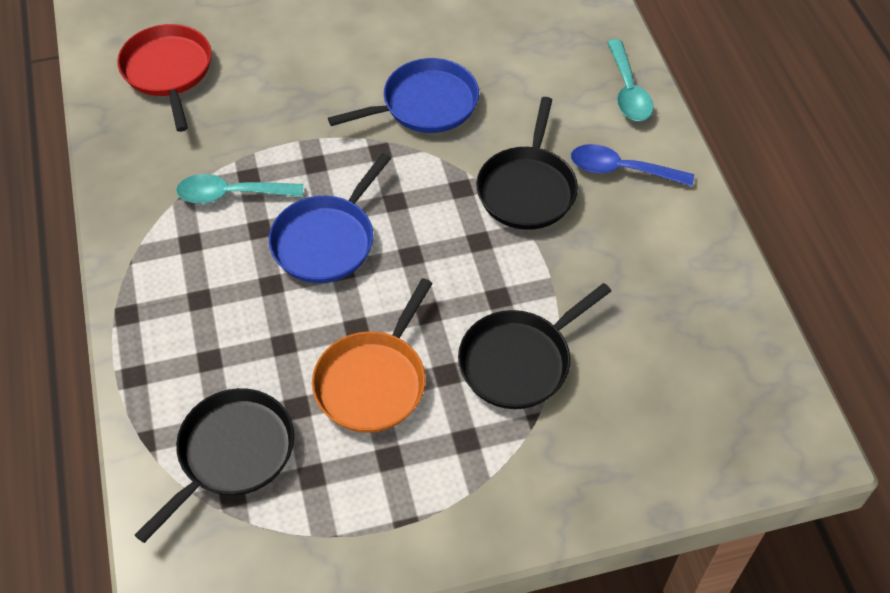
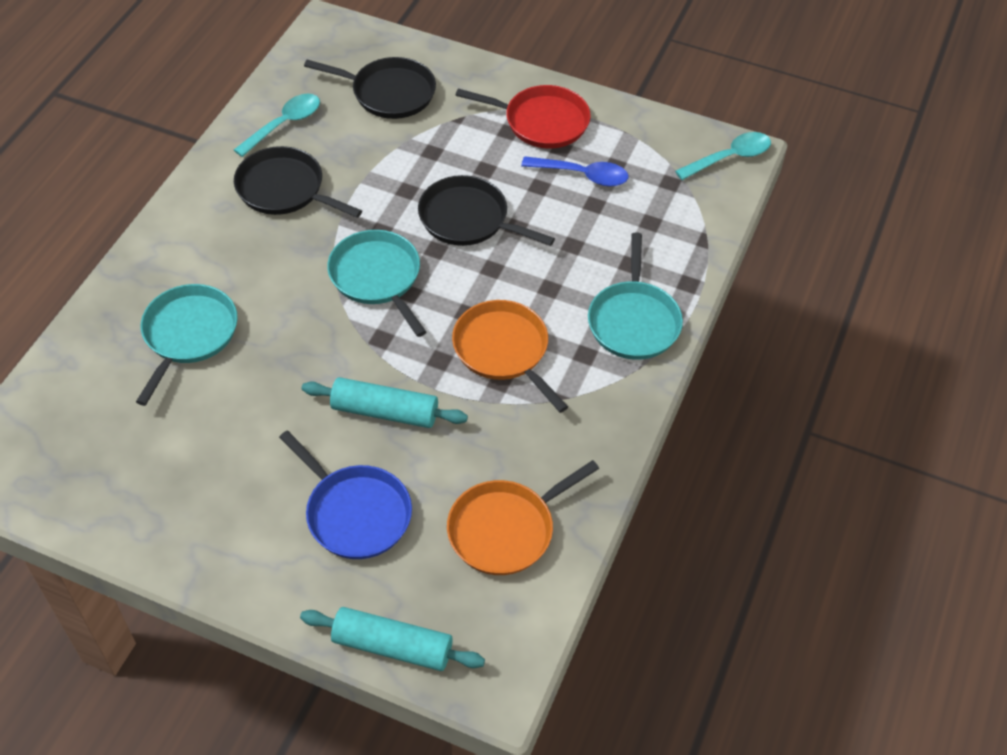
blue pan: [269,153,391,283] [328,58,479,133] = 2 -> [279,430,412,559] = 1
orange pan: [312,278,433,433] = 1 -> [447,460,599,575] [452,300,568,413] = 2
turquoise pan: none = 0 -> [136,284,238,406] [327,230,426,337] [588,232,683,360] = 3
turquoise rolling pin: none = 0 -> [300,607,485,671] [302,377,468,428] = 2

